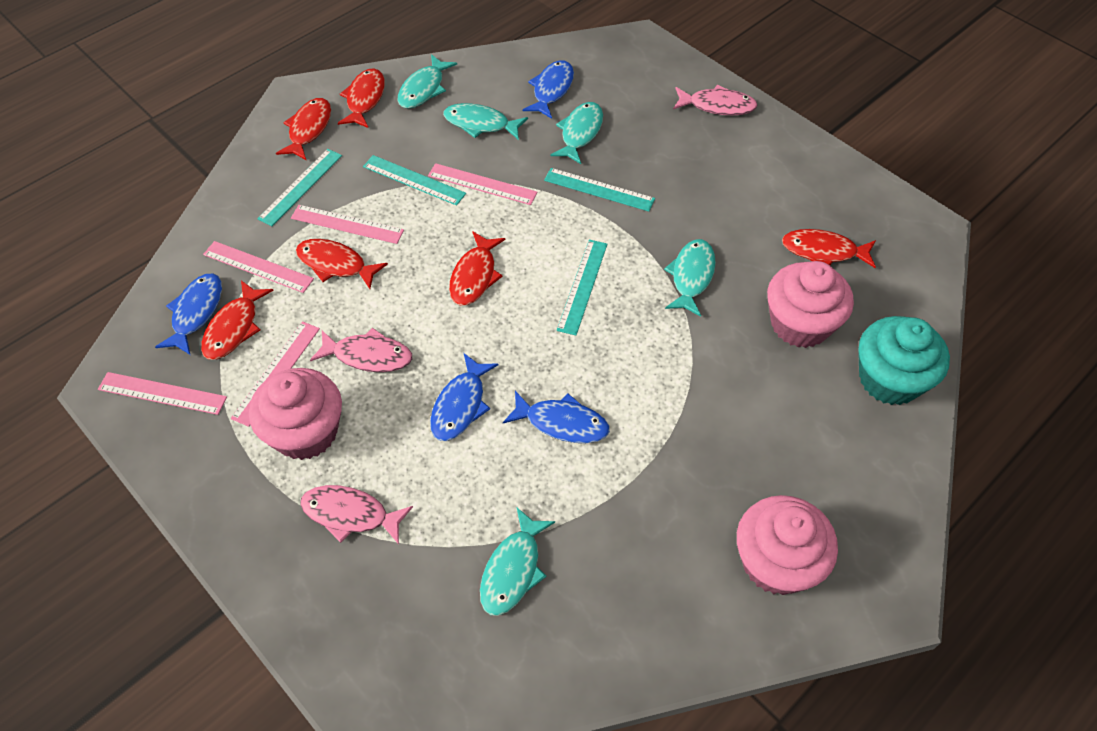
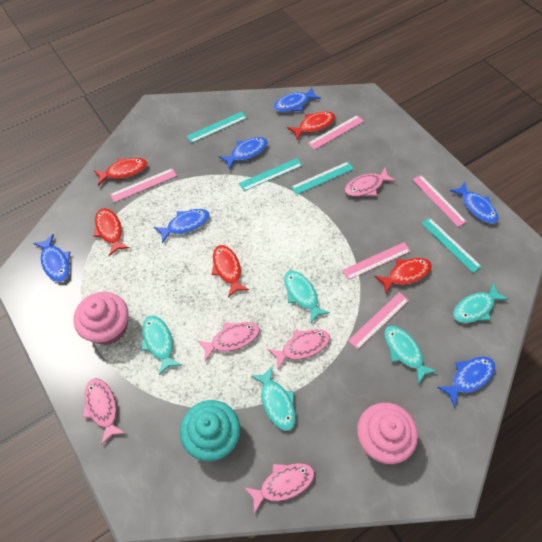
blue fish: [155,274,222,355] [430,353,499,441] [503,391,610,443] [523,60,574,119] = 4 -> [33,234,70,282] [154,209,210,243] [219,137,268,170] [273,87,321,112] [437,356,495,407] [450,182,498,224] = 6
pink cupcake: [249,368,342,460] [737,495,838,595] [767,261,854,348] = 3 -> [74,292,128,345] [357,403,418,464] = 2
pink fish: [300,485,413,544] [310,328,412,372] [673,85,758,115] = 3 -> [83,378,125,445] [197,322,260,361] [244,463,315,514] [268,329,330,369] [344,168,396,197] = 5
red fish: [201,280,274,360] [276,98,331,160] [296,239,388,289] [338,68,385,128] [449,231,506,305] [782,229,876,268] = 6 -> [94,158,147,186] [94,208,130,256] [212,245,249,297] [287,111,335,140] [374,258,432,294] = 5

